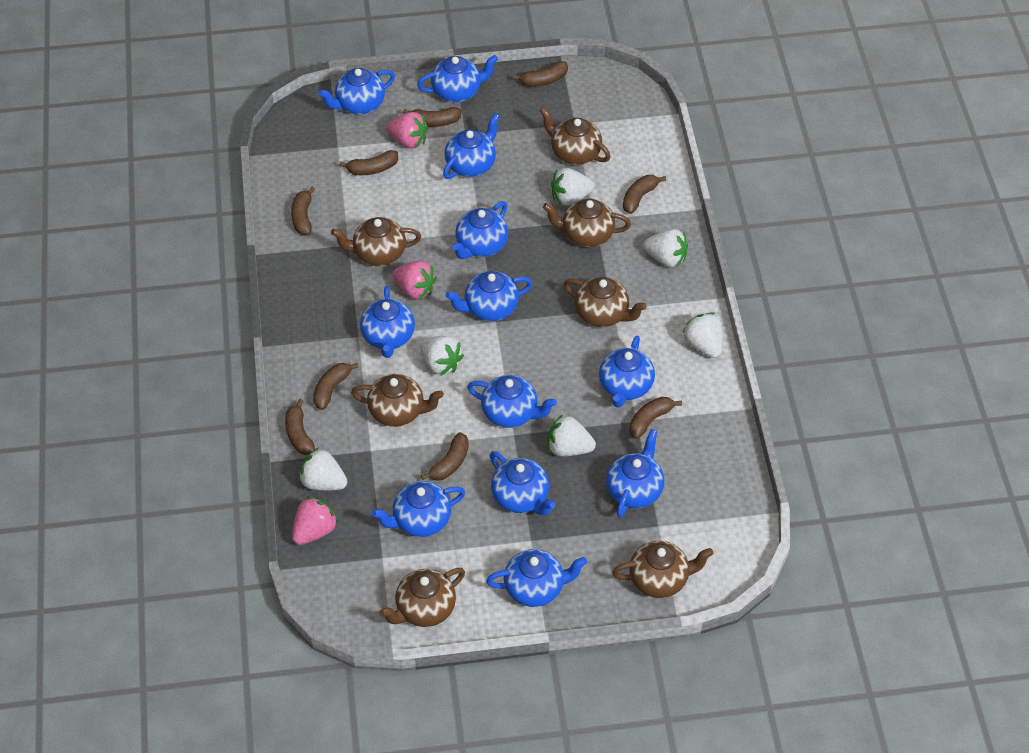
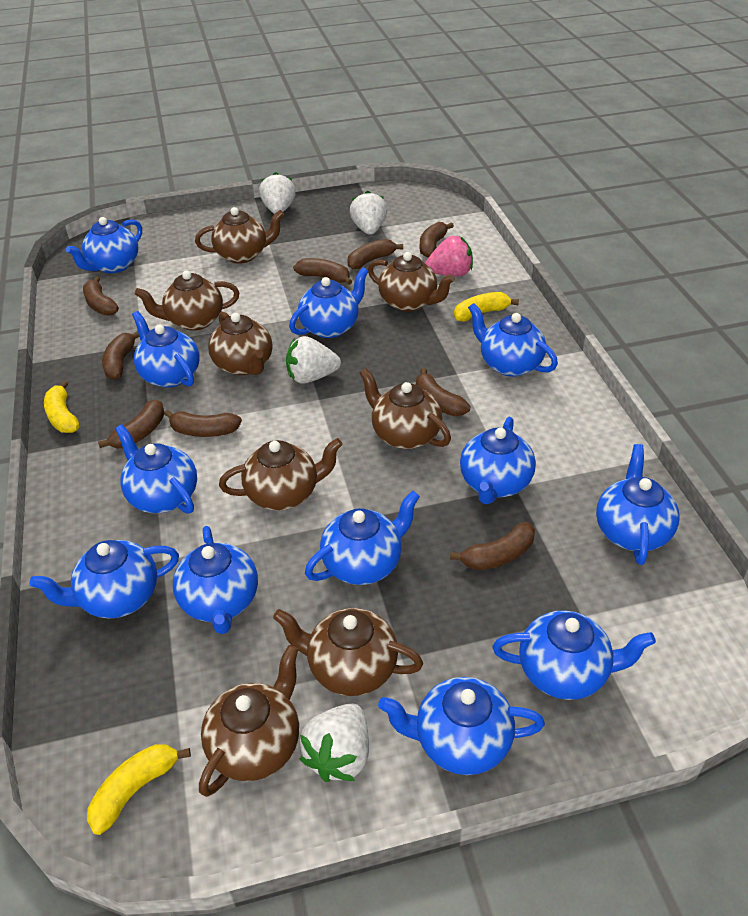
brown teapot: [331,217,421,266] [351,374,444,427] [379,568,465,627] [540,107,610,165] [543,199,631,247] [564,277,647,327] [612,541,713,598] = 7 -> [135,271,239,331] [195,207,284,264] [199,645,299,797] [208,312,273,375] [219,438,343,510] [273,608,423,696] [360,368,451,449] [368,252,455,312] = 8
pink strawberry: [292,496,338,545] [386,112,428,149] [392,261,437,299] = 3 -> [425,236,473,277] = 1
white strawberry: [299,448,348,491] [420,336,464,376] [548,414,596,457] [551,168,594,205] [643,229,688,267] [682,312,723,358] = 6 -> [259,172,296,214] [286,336,341,384] [299,703,369,782] [350,191,387,235] = 4
yellow banana: none = 0 -> [44,381,79,433] [87,744,191,835] [454,292,519,322] = 3

